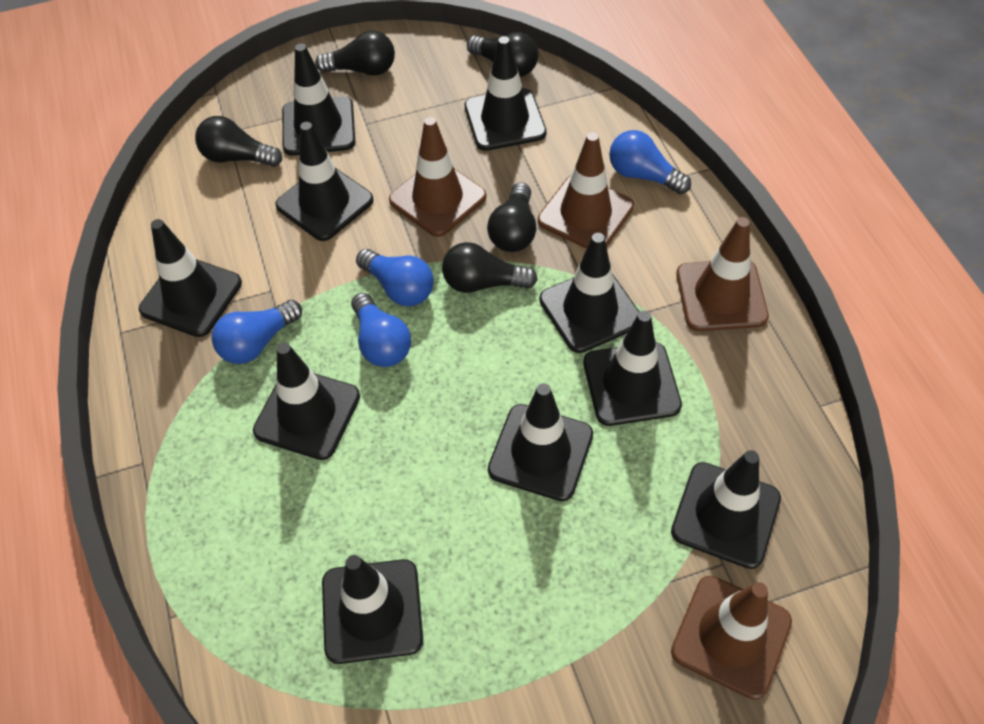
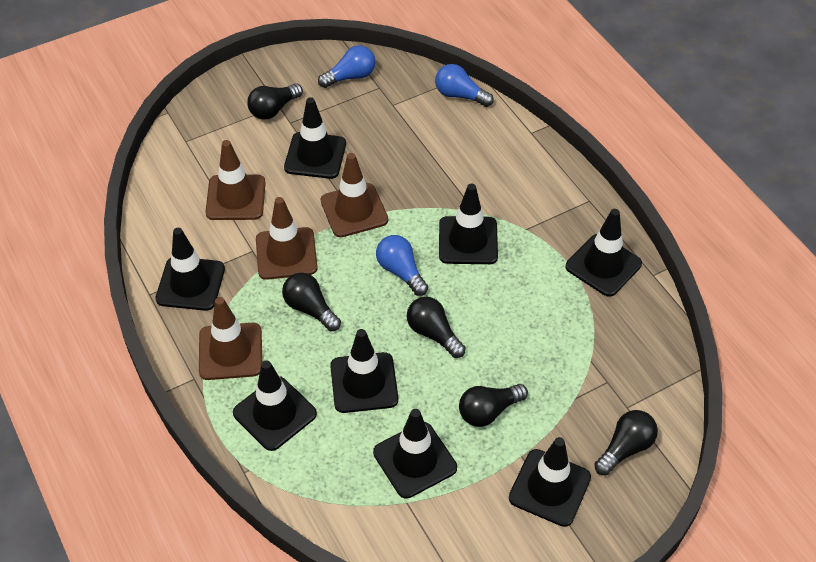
black traffic cone: [139,219,242,337] [253,343,360,460] [275,122,374,241] [282,44,355,156] [322,555,423,664] [465,36,546,151] [488,383,593,501] [539,233,639,353] [583,310,682,426] [671,450,781,569] = 10 -> [156,228,225,311] [233,360,317,451] [284,97,346,179] [330,329,398,413] [373,409,457,499] [439,184,498,264] [509,437,591,527] [565,209,642,297] = 8
blue light bulb: [212,300,302,364] [351,293,411,367] [356,249,434,306] [609,130,691,195] = 4 -> [318,45,376,88] [376,235,428,296] [435,64,494,107] = 3

